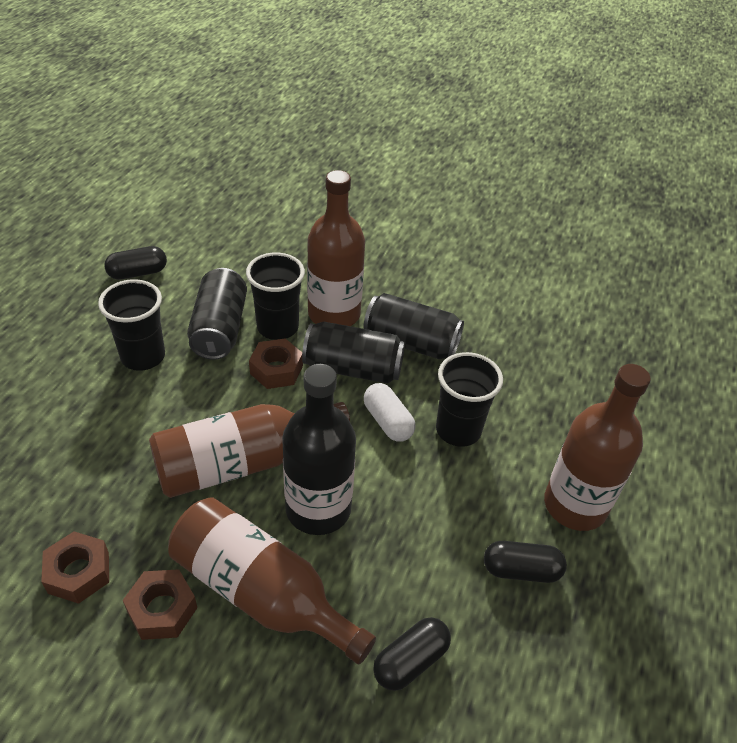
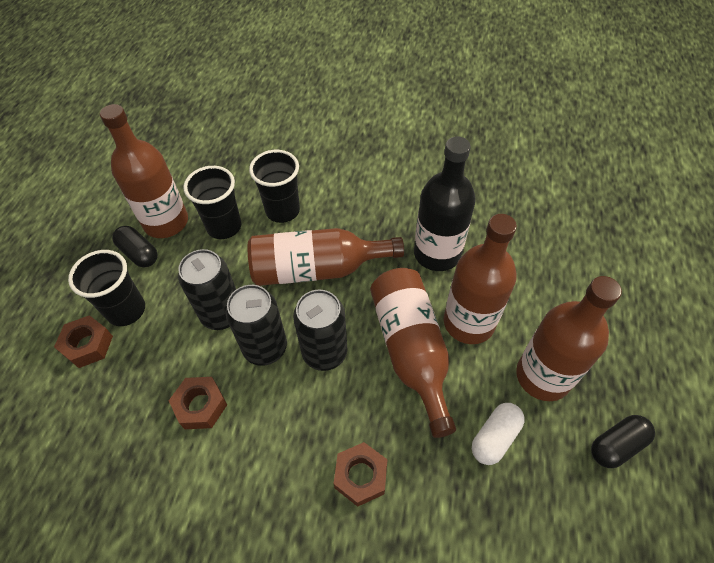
black capsule: [104,246,167,280] [373,617,451,691] [484,541,567,583] = 3 -> [112,226,158,267] [591,415,655,468] = 2
brown bottle: [149,402,350,498] [168,498,376,664] [307,170,365,326] [544,364,651,531] = 4 -> [100,104,188,238] [248,228,404,286] [370,268,456,438] [444,214,517,344] [516,276,622,401] = 5

